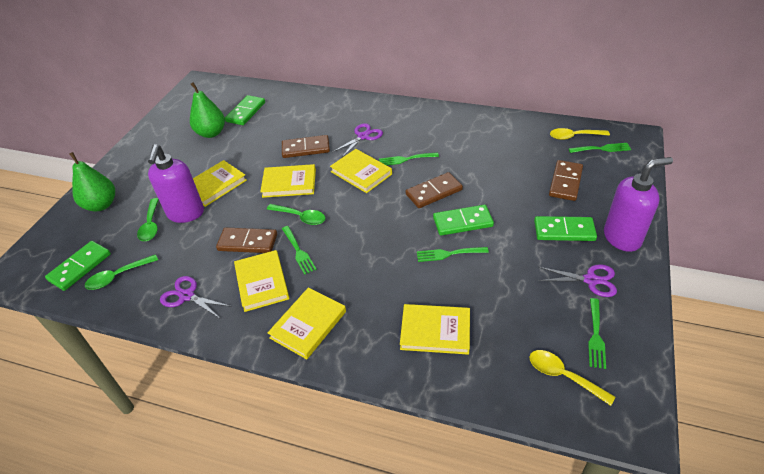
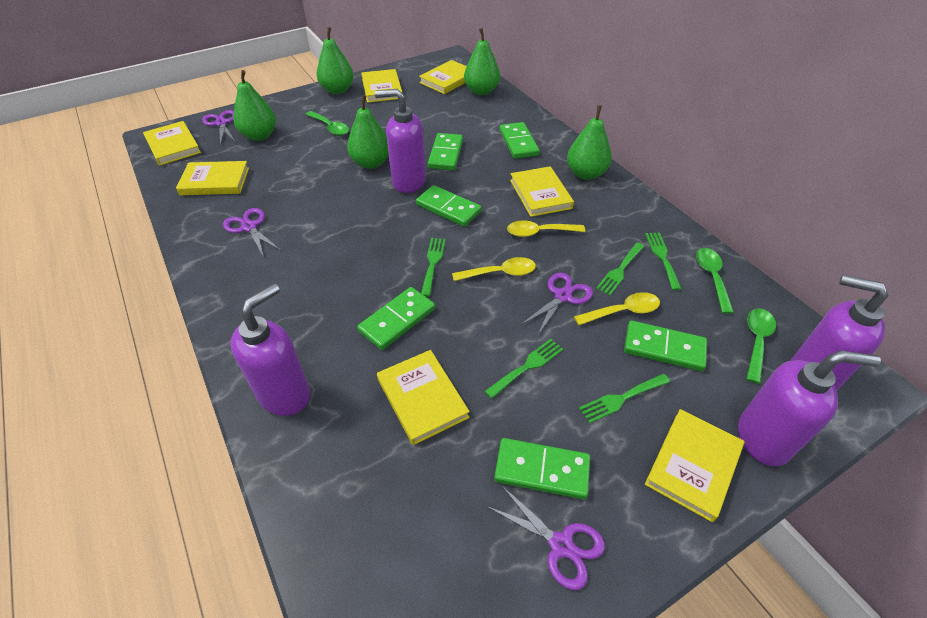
brown domino: [216,227,277,253] [282,135,330,158] [406,172,463,208] [549,160,583,201] = 4 -> none = 0
green domino: [45,241,111,291] [225,95,265,125] [433,205,494,236] [534,216,597,241] = 4 -> [357,287,435,350] [416,185,482,227] [428,133,463,170] [494,438,590,499] [499,122,540,159] [624,321,707,371] = 6
green pear: [69,152,115,211] [190,82,225,138] = 2 -> [234,70,276,141] [317,27,354,94] [347,95,389,169] [464,28,500,95] [567,105,612,180] = 5
purple scissors: [160,276,232,318] [333,123,383,157] [538,264,617,297] = 3 -> [202,110,236,145] [223,208,280,257] [486,485,605,590] [520,273,593,335] = 4
purple soap dispenser: [148,144,204,223] [604,157,673,252] = 2 -> [231,284,311,416] [375,89,426,193] [738,351,881,466] [790,275,889,390] = 4
yellow book: [193,160,247,207] [234,250,289,312] [260,164,316,198] [268,287,346,359] [330,149,392,193] [400,304,470,355] = 6 -> [143,121,201,166] [176,161,249,195] [361,69,402,103] [377,350,470,445] [419,60,467,94] [510,166,574,217] [645,409,745,522] = 7
yellow spoon: [529,350,615,406] [550,128,610,140] = 2 -> [452,257,536,281] [507,220,585,237] [574,292,660,326] = 3

